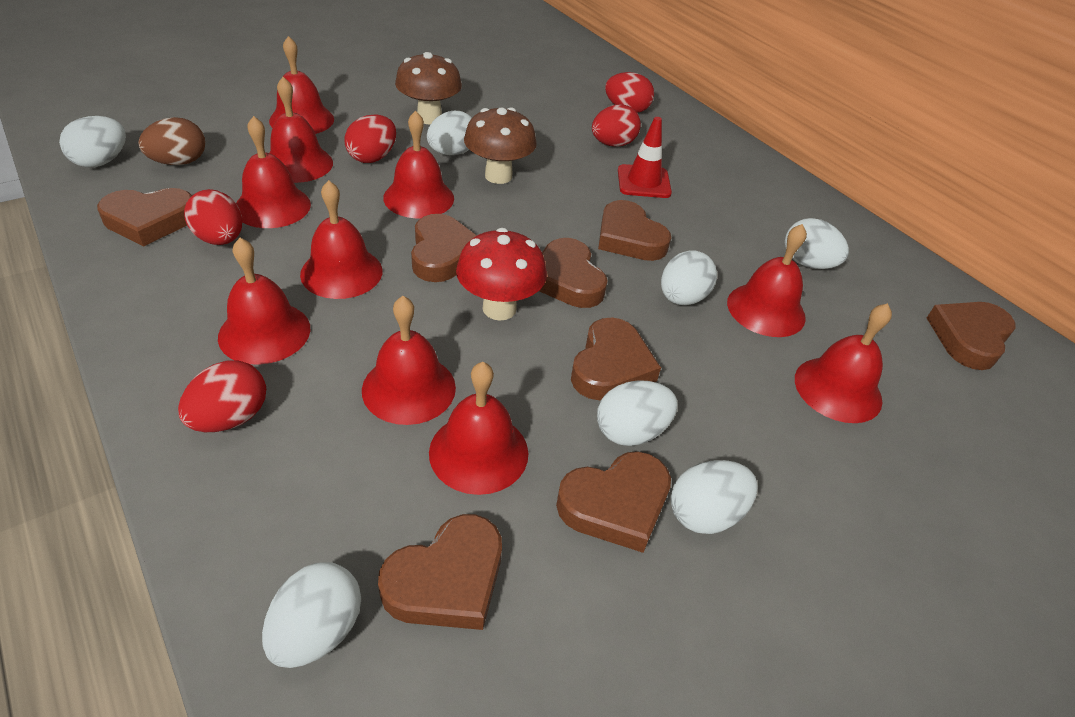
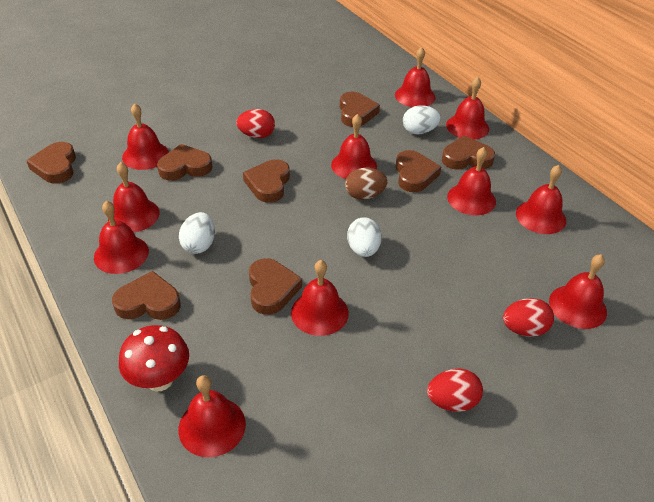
brown mushroom: [395,52,462,124] [464,107,537,184] = 2 -> none = 0
red bell: [218,238,311,365] [236,116,311,228] [269,36,334,134] [270,77,333,183] [300,180,382,299] [362,296,456,425] [383,111,454,218] [429,362,528,495] [727,224,807,337] [795,303,892,423] = 10 -> [94,201,149,274] [108,162,159,232] [122,103,169,170] [178,375,246,457] [291,260,349,336] [331,114,377,179] [395,47,436,107] [446,77,489,140] [447,147,496,215] [516,165,566,234] [549,254,607,329] = 11
red egg: [178,360,266,432] [184,189,242,245] [345,114,396,163] [592,104,641,147] [605,72,654,113] = 5 -> [236,109,275,138] [427,368,483,412] [503,298,554,337] = 3
red traffic cone: [618,117,672,198] = 1 -> none = 0
white egg: [59,116,126,167] [262,562,361,668] [427,111,472,155] [597,380,677,446] [661,250,717,305] [671,460,758,534] [785,218,849,269] = 7 -> [179,212,215,254] [347,217,382,257] [403,105,441,135] = 3

